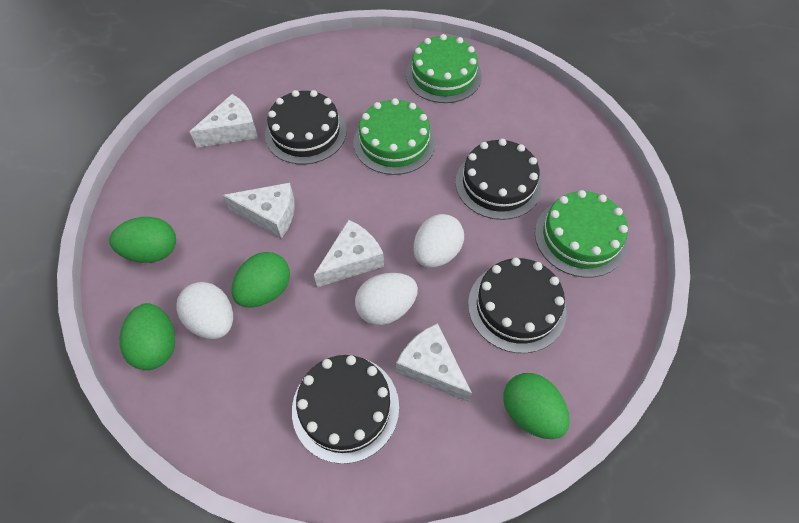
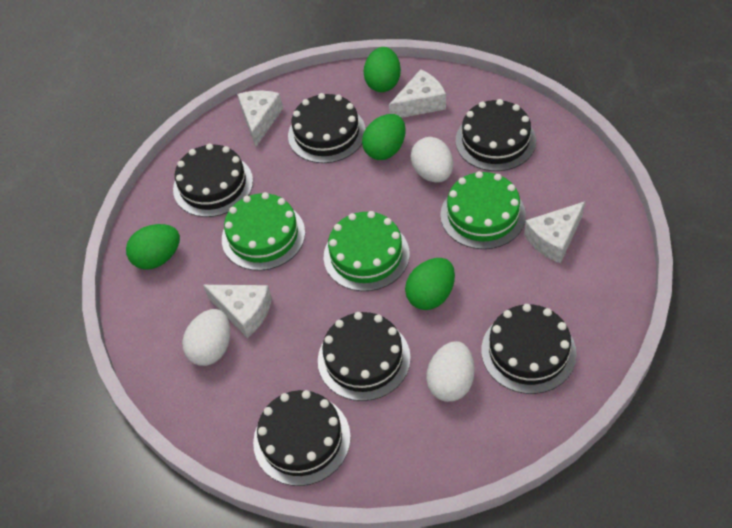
black cake: [265,90,347,165] [292,355,399,464] [455,139,542,220] [468,258,567,353] = 4 -> [173,143,253,217] [253,390,351,486] [288,93,365,163] [318,312,411,401] [456,99,536,171] [481,304,577,394] = 6

